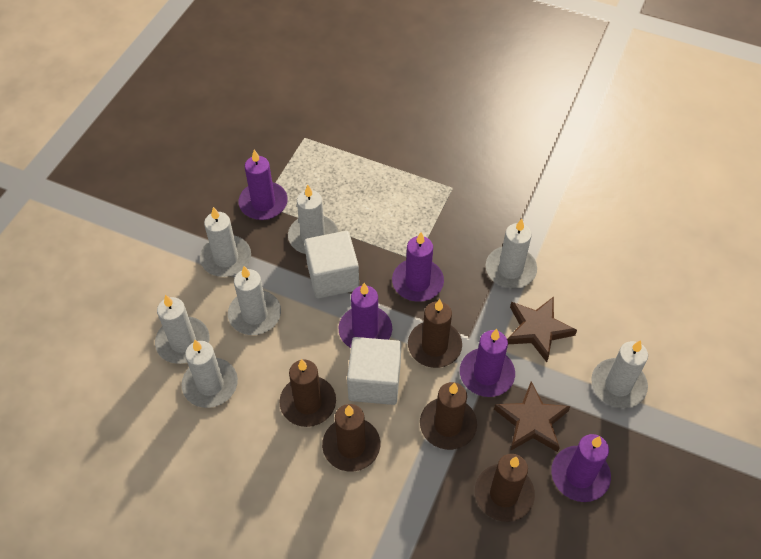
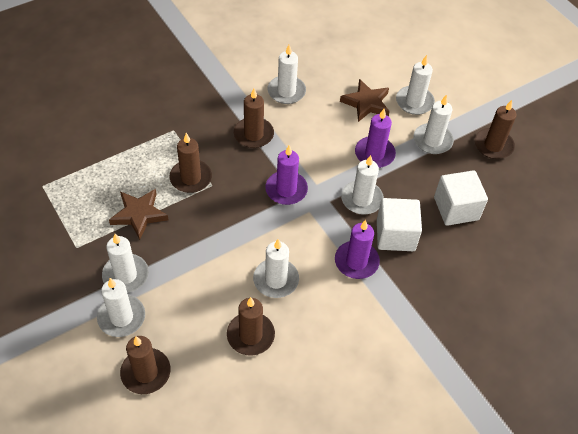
purple candle: [239,150,288,220] [339,283,392,348] [392,232,444,302] [460,329,515,397] [551,434,611,502] = 5 -> [265,145,308,205] [335,220,380,279] [355,109,396,168] = 3

